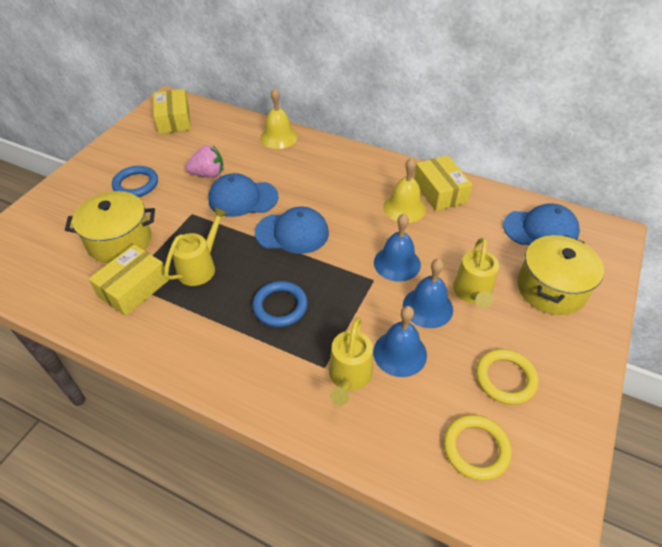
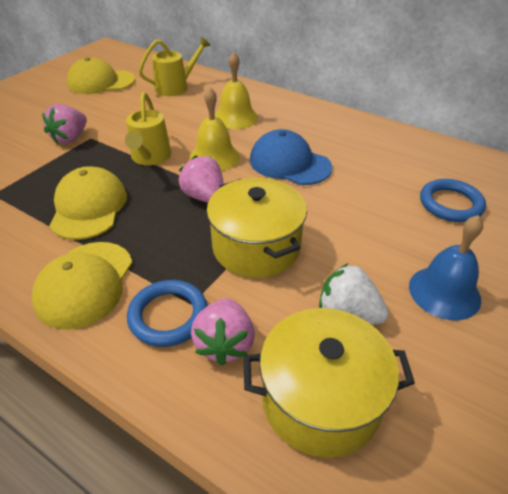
blue bell: [373,306,427,377] [374,214,421,282] [403,259,453,328] = 3 -> [409,215,483,321] = 1
blue cap: [208,173,279,217] [255,206,329,254] [503,203,580,245] = 3 -> [250,129,332,185] = 1
pink strawberry: [185,145,223,178] = 1 -> [42,104,87,144] [178,155,224,203] [191,298,255,365] = 3
white strawberry: none = 0 -> [319,263,389,324] = 1
yellow box: [89,244,169,316] [153,89,191,134] [414,155,472,211] = 3 -> none = 0
yellow cap: none = 0 -> [31,242,132,330] [49,166,127,240] [67,57,135,94] = 3
yellow ring: [444,415,512,481] [476,349,539,405] = 2 -> none = 0
yellow watering can: [164,207,227,286] [329,317,373,406] [453,238,499,308] = 3 -> [125,92,171,165] [138,36,211,96] = 2

